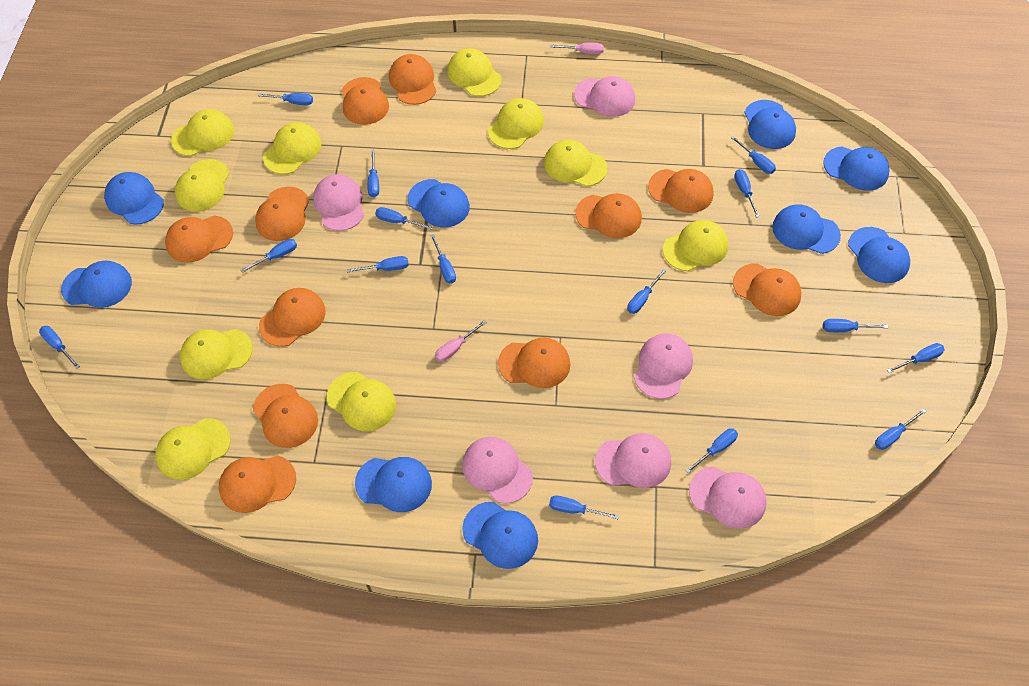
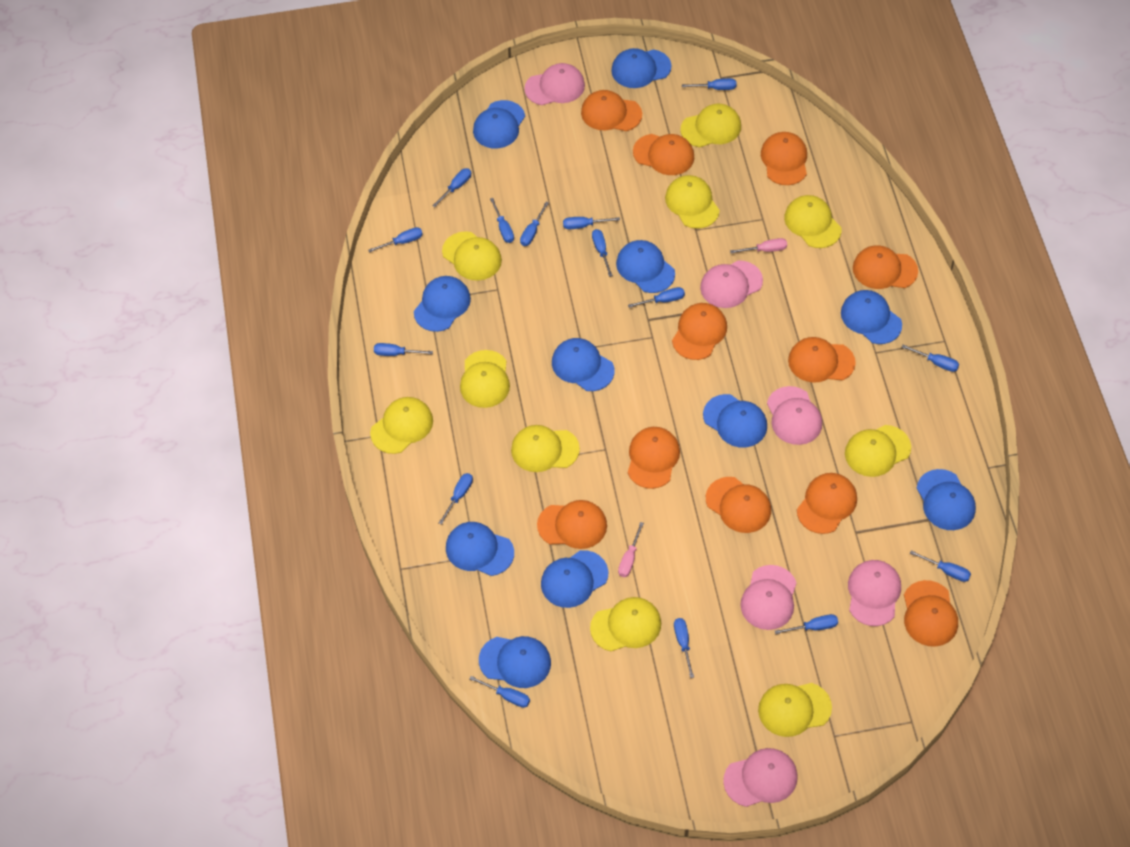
blue cap: [61,261,132,308] [104,172,164,224] [355,457,432,512] [408,179,470,227] [462,502,538,569] [744,100,796,149] [772,205,841,254] [823,146,890,191] [848,227,910,283] = 9 -> [414,276,471,332] [446,522,514,576] [473,100,525,149] [479,636,551,688] [541,550,608,608] [552,338,615,391] [611,48,671,88] [616,240,675,293] [703,394,767,448] [841,290,902,344] [917,469,976,530] = 11

